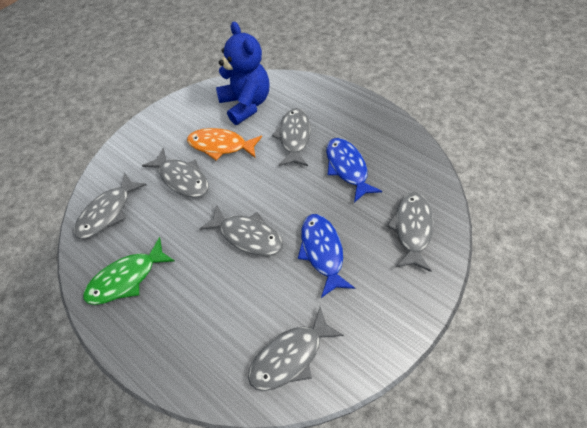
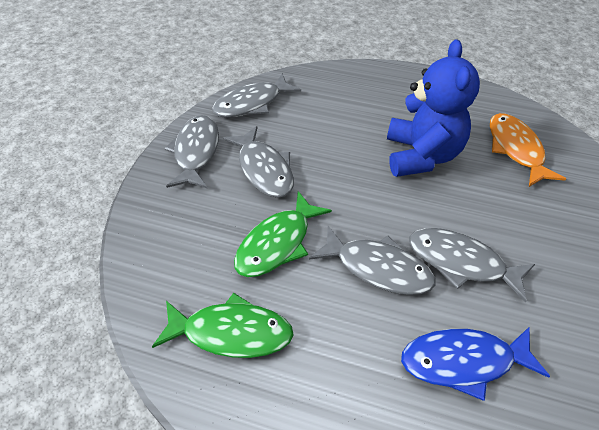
blue fish: [298,214,355,298] [326,138,382,203] = 2 -> [401,327,550,401] = 1
green fish: [83,237,175,305] = 1 -> [152,293,294,358] [234,191,332,277] = 2
grey fish: [74,172,147,239] [142,148,209,198] [200,205,283,256] [248,307,344,391] [272,108,311,166] [387,192,434,272] = 6 -> [164,115,219,189] [212,73,301,118] [223,126,294,198] [309,226,436,295] [409,228,535,302] = 5

